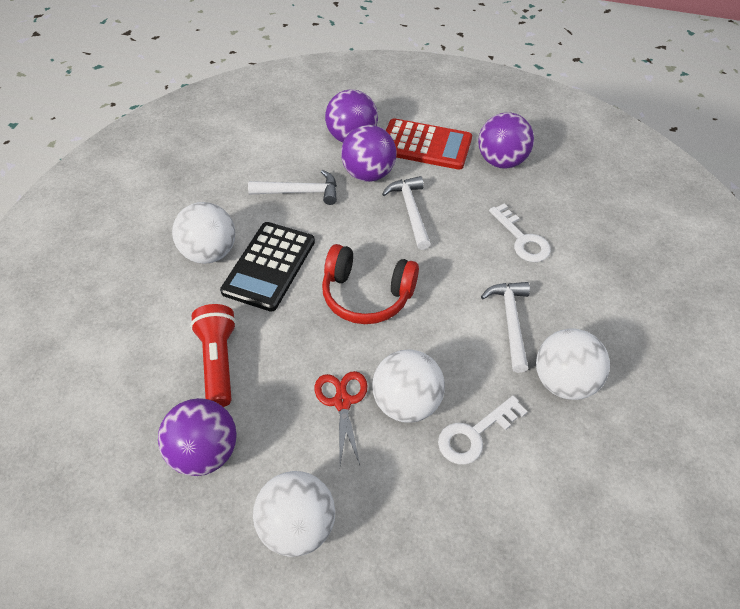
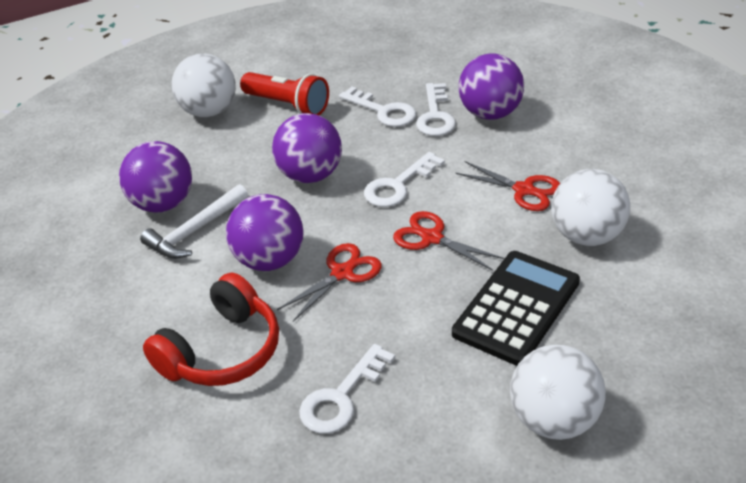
red calculator: [386,118,472,170] = 1 -> none = 0
red scissors: [315,371,368,467] = 1 -> [277,243,382,322] [393,211,504,271] [455,161,560,211] = 3
white ball: [172,202,235,264] [253,471,335,557] [372,350,445,423] [536,329,610,400] = 4 -> [172,53,236,117] [510,345,606,440] [551,169,630,246] = 3
white hammer: [248,170,337,205] [382,176,431,250] [481,282,530,373] = 3 -> [140,184,248,259] = 1
white key: [438,396,527,464] [489,203,551,262] = 2 -> [299,344,395,434] [339,87,416,127] [364,152,445,207] [416,83,456,136] = 4

